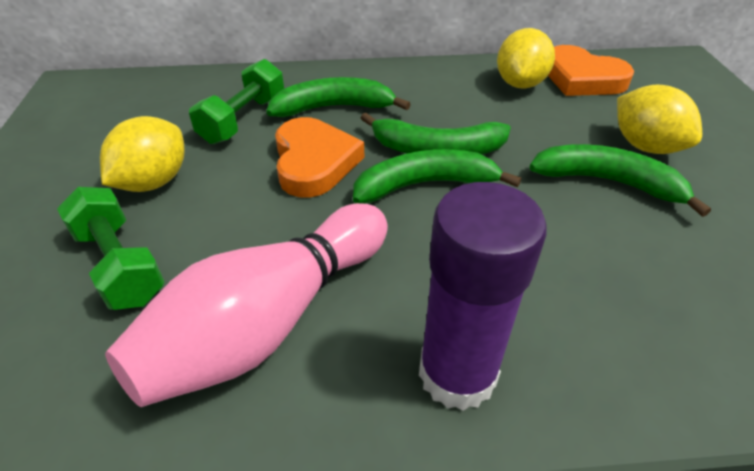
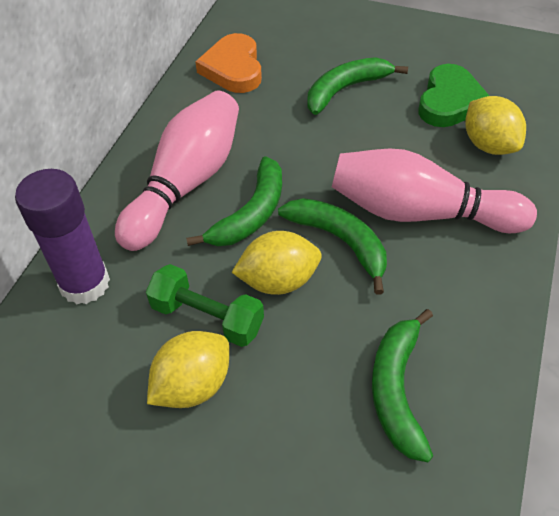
green dumbbell: [57,187,165,310] [189,59,284,144] = 2 -> [146,264,264,347] = 1
green heart: none = 0 -> [418,64,489,127] = 1
orange heart: [275,117,364,198] [548,45,634,96] = 2 -> [195,33,262,93] = 1
pink bowling pin: [105,203,388,407] = 1 -> [115,91,239,251] [332,148,537,233] = 2

